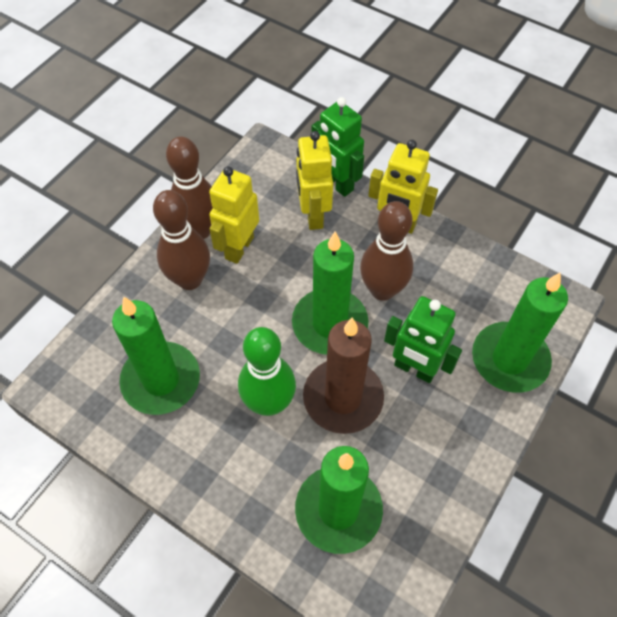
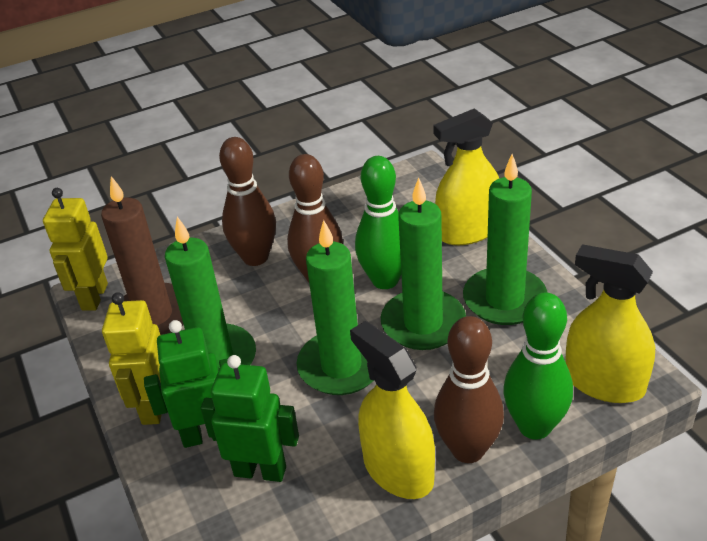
green bowling pin: [238,327,296,416] = 1 -> [355,156,401,289] [503,293,573,440] = 2
yellow robot: [209,166,259,264] [296,131,333,230] [368,140,438,234] = 3 -> [43,188,108,311] [102,292,162,425] = 2
yellow spray bottle: none = 0 -> [350,321,435,499] [433,108,499,245] [565,244,655,403] = 3

